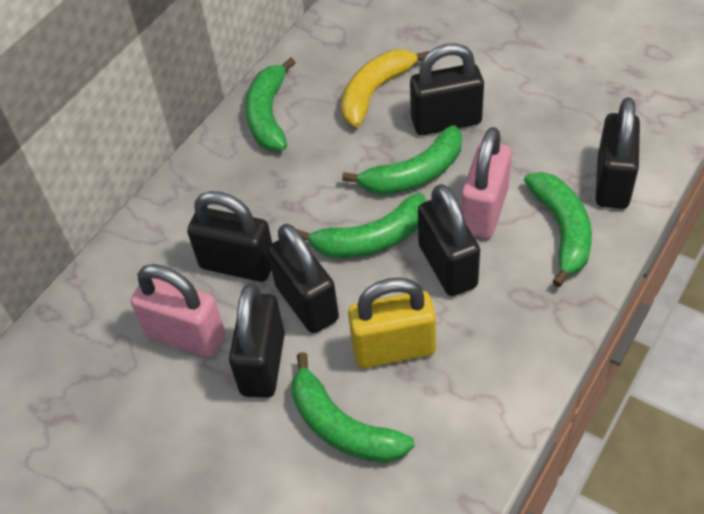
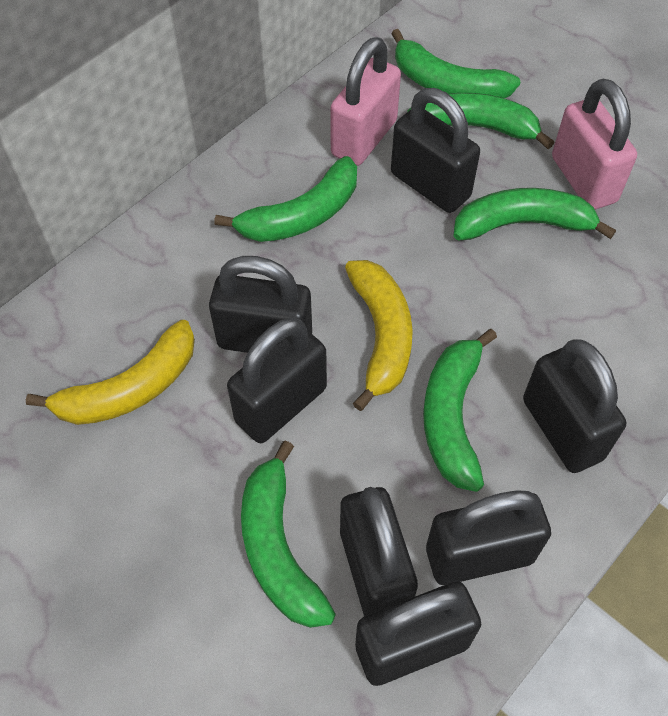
black padlock: [187,191,272,282] [229,284,285,398] [267,224,339,333] [410,43,484,135] [418,184,480,296] [596,97,640,209] = 6 -> [209,256,312,353] [227,318,327,443] [340,487,418,616] [355,582,481,686] [391,88,480,213] [426,490,551,585] [523,340,626,473] = 7
green banana: [245,58,296,151] [292,352,415,463] [296,193,426,258] [342,125,462,195] [524,172,592,287] = 5 -> [214,156,357,242] [241,440,336,628] [391,29,520,98] [407,93,555,149] [423,329,497,492] [454,188,616,240] = 6
yellow banana: [341,50,430,127] = 1 -> [25,320,195,425] [345,260,413,411] = 2
yellow padlock: [348,277,436,368] = 1 -> none = 0

